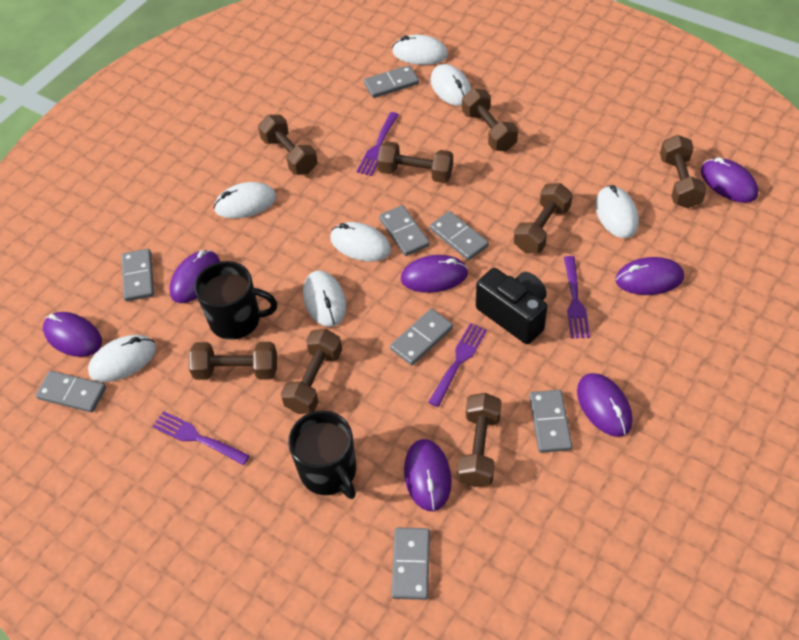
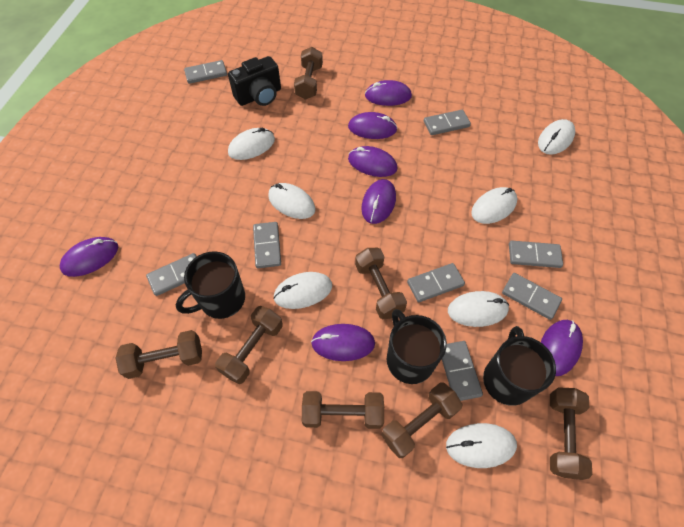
black mug: [194,261,277,340] [288,411,356,499] = 2 -> [176,251,245,319] [387,309,447,384] [483,326,556,406] = 3
brown dumbbell: [189,342,277,380] [258,115,318,175] [281,329,342,414] [377,141,453,183] [457,393,502,487] [462,88,518,151] [514,183,573,253] [660,135,707,208] = 8 -> [115,330,202,379] [215,306,283,384] [294,47,323,100] [302,391,384,429] [355,248,407,319] [381,382,462,458] [550,387,592,480] = 7
purple fork: [152,411,250,465] [357,112,399,176] [428,323,487,407] [564,256,590,339] = 4 -> none = 0

